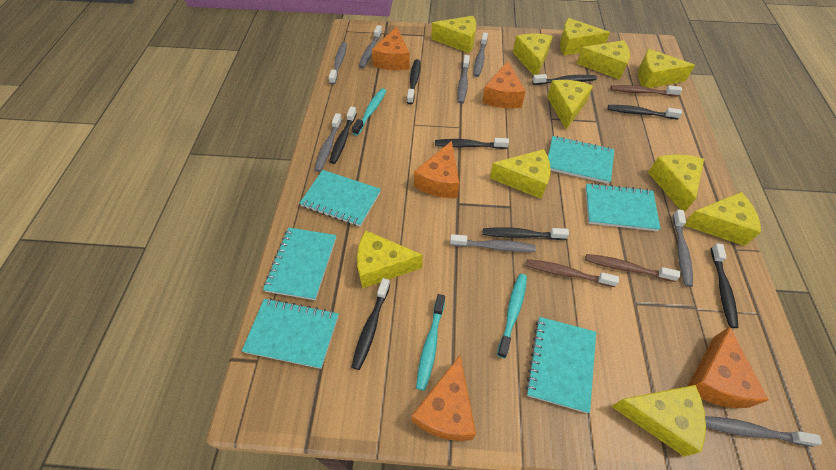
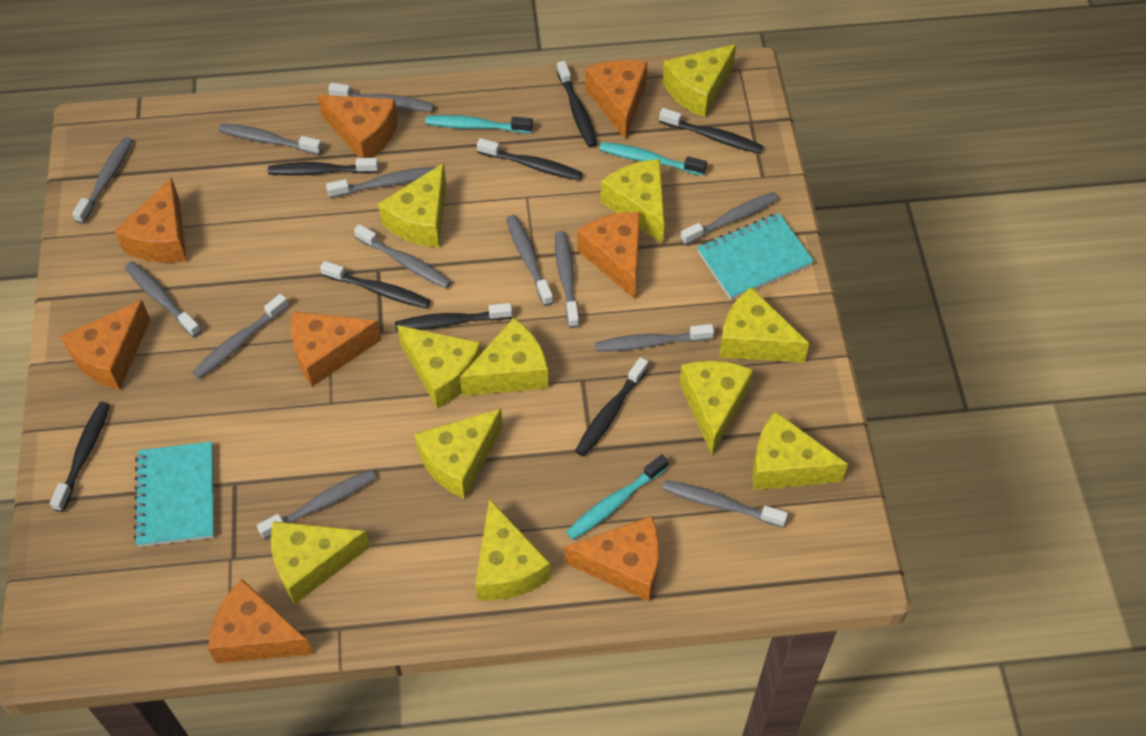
brown toothbrush: [526,259,619,287] [585,254,680,282] [611,85,682,97] = 3 -> none = 0
grey toothbrush: [314,113,342,172] [329,42,347,85] [359,25,382,69] [450,234,536,252] [457,55,470,104] [474,32,488,77] [673,209,693,287] [705,416,822,447] = 8 -> [72,137,133,224] [125,261,201,337] [192,294,289,378] [218,123,322,155] [257,470,376,539] [326,167,436,198] [328,83,434,112] [354,224,452,289] [506,215,553,306] [555,231,579,328] [595,324,714,352] [662,480,788,528] [680,192,778,245] = 13
orange cheese: [372,27,410,70] [412,355,476,441] [414,141,459,198] [482,61,526,108] [688,327,769,408] = 5 -> [60,300,151,390] [115,177,187,263] [208,579,313,664] [291,311,382,387] [317,95,398,158] [565,516,659,602] [577,212,640,299] [585,60,648,140] = 8
turquoise notebook: [242,298,339,369] [263,227,336,300] [300,170,381,227] [525,317,596,413] [548,136,614,184] [585,183,661,231] = 6 -> [134,442,214,547] [697,213,814,300] = 2

